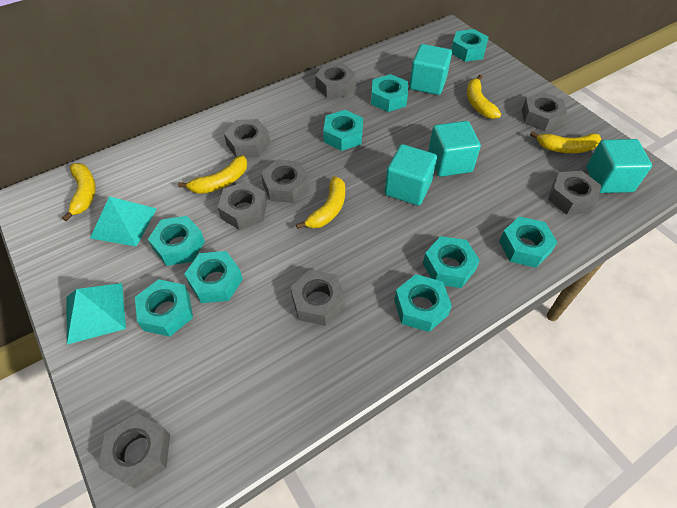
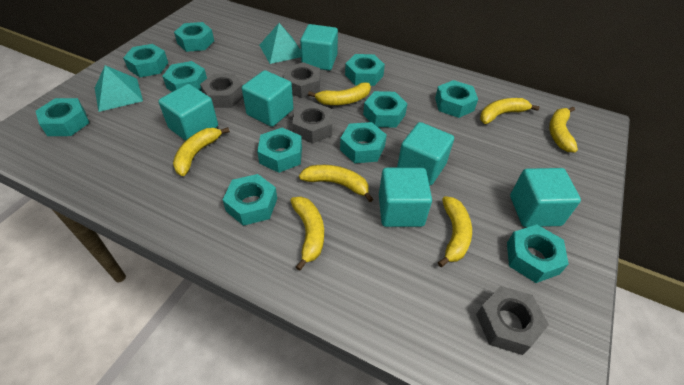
grey nut: [98,413,170,489] [217,181,267,230] [224,119,270,158] [261,159,309,203] [290,270,345,326] [315,63,355,98] [522,92,567,131] [548,171,601,215] = 8 -> [200,73,243,108] [284,62,320,98] [293,102,332,143] [476,286,549,355] = 4
turquoise cube: [384,144,437,206] [409,44,452,95] [428,121,481,177] [586,139,652,193] = 4 -> [158,84,218,141] [242,70,293,127] [300,24,338,70] [379,168,432,227] [397,122,454,185] [510,168,581,227] = 6
turquoise nut: [135,279,193,337] [148,216,205,266] [184,251,243,303] [323,110,363,151] [371,74,408,112] [394,274,452,332] [423,236,480,288] [451,29,489,62] [499,216,557,268] = 9 -> [36,98,89,136] [123,44,168,77] [162,61,207,92] [174,22,214,52] [222,174,277,226] [257,128,302,173] [340,122,387,163] [345,54,385,86] [363,91,408,127] [435,80,478,118] [507,225,569,283] = 11
yellow banana: [62,163,96,221] [178,155,247,194] [296,176,345,229] [467,75,501,119] [530,131,601,153] = 5 -> [173,127,230,176] [290,196,324,271] [299,165,373,202] [308,82,371,105] [438,196,472,267] [480,98,540,124] [549,107,578,153] = 7

